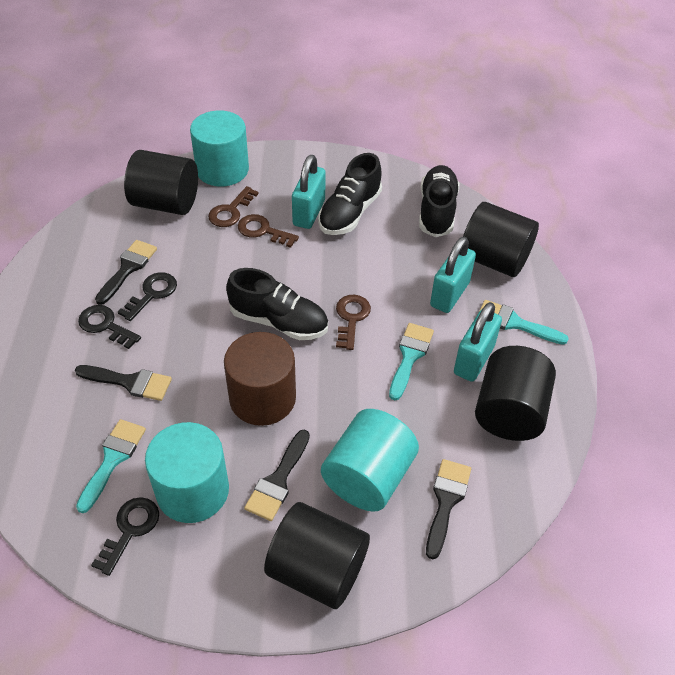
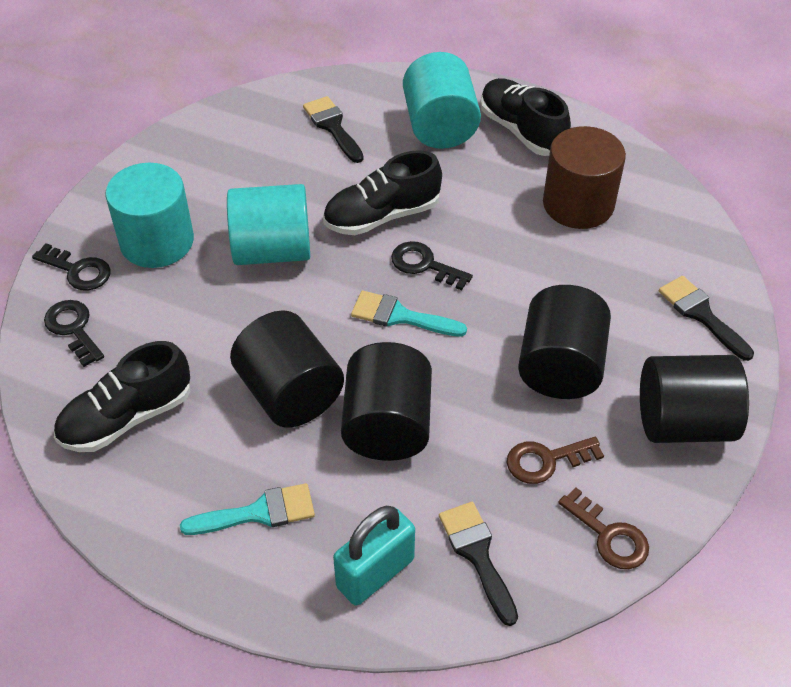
black brush: [75,365,172,401] [95,240,157,305] [244,430,310,521] [426,459,471,559] = 4 -> [303,96,364,163] [439,502,518,626] [659,276,754,361] = 3
brown key: [208,186,259,227] [238,214,299,248] [336,295,371,350] = 3 -> [507,437,604,484] [558,487,649,569] = 2
turquoise brush: [76,419,146,513] [389,323,434,400] [478,300,569,345] = 3 -> [180,483,315,535] [351,291,467,337] = 2
turquoise padlock: [292,155,326,229] [430,237,476,313] [454,302,502,382] = 3 -> [333,506,415,606] = 1

